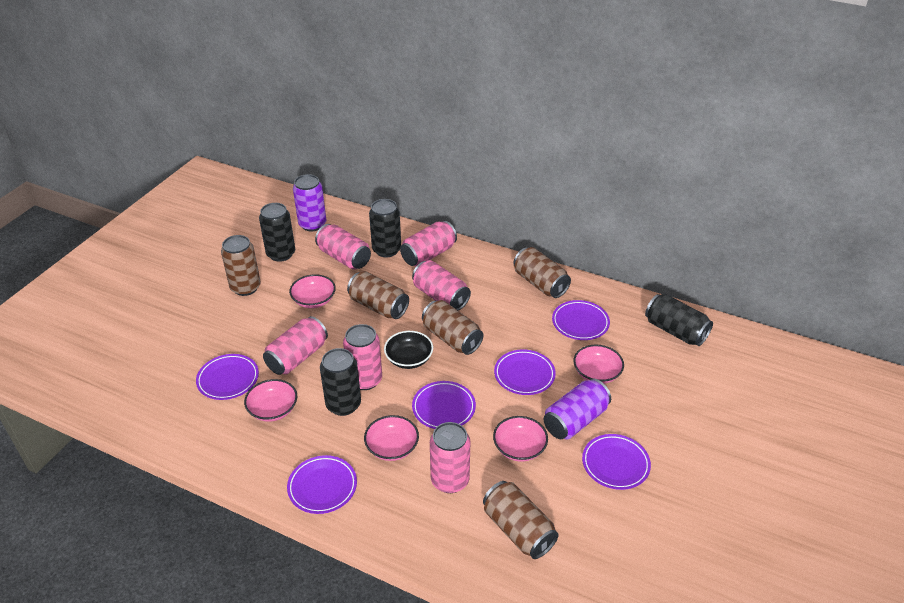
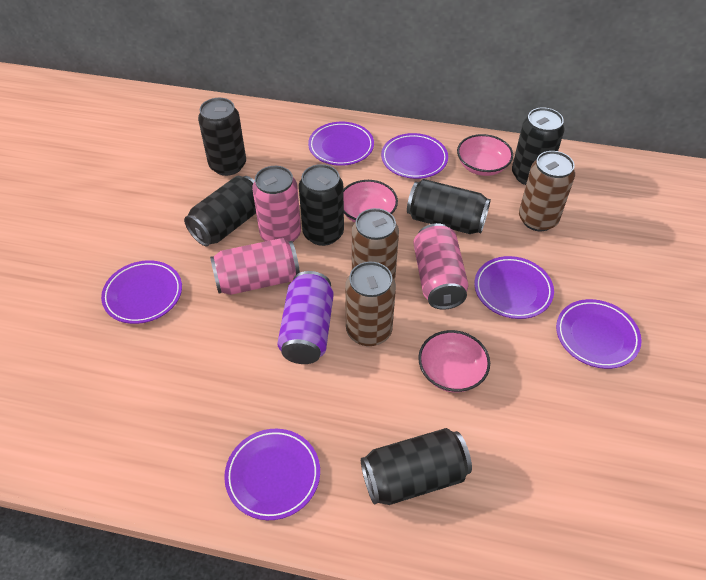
black bowl: [384,331,433,369] = 1 -> none = 0
black can: [259,203,295,262] [320,348,361,416] [369,199,401,257] [645,294,713,346] = 4 -> [184,176,256,246] [198,98,246,176] [299,164,344,246] [361,428,472,505] [407,179,491,234] [512,107,564,185] = 6
brown can: [221,235,261,296] [347,271,409,319] [422,300,483,355] [483,481,559,559] [513,247,571,298] = 5 -> [345,262,396,346] [352,208,399,279] [519,151,575,231] = 3
pink bowl: [244,379,297,422] [289,274,336,308] [364,415,419,461] [493,416,548,461] [574,345,624,384] = 5 -> [343,180,398,223] [418,330,490,392] [457,134,513,176] = 3
pink can: [263,316,328,375] [315,224,371,270] [343,324,382,390] [400,221,457,266] [412,260,471,311] [430,422,470,493] = 6 -> [210,238,300,295] [252,166,301,242] [413,223,468,310] = 3
purple can: [293,174,326,231] [543,379,611,439] = 2 -> [277,271,334,364] = 1

